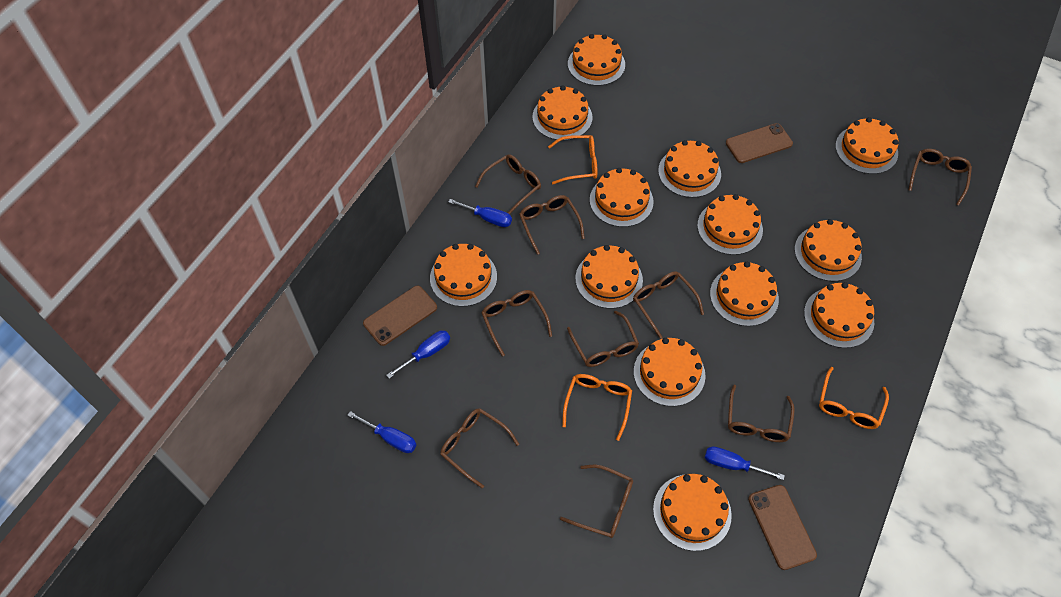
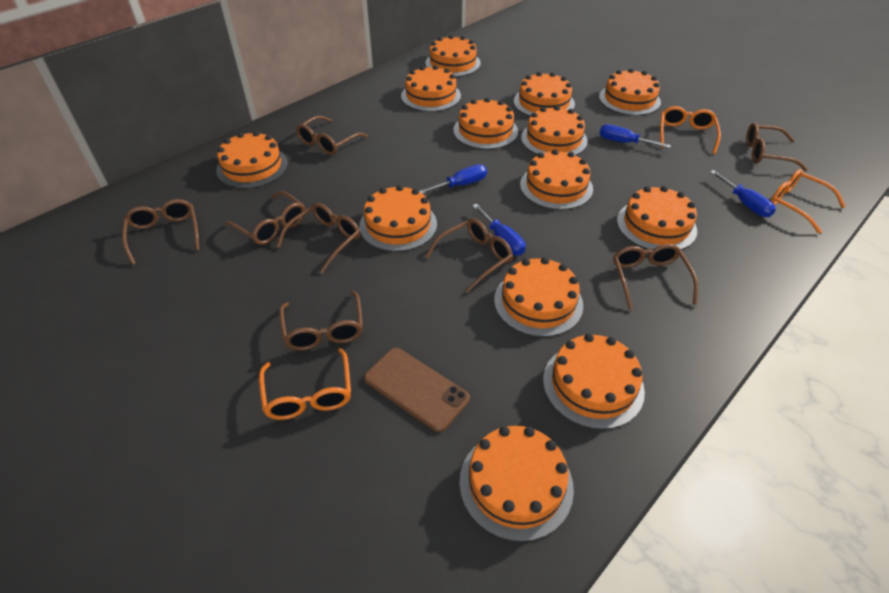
brown glasses: [440,408,519,489] [475,154,541,214] [481,290,552,357] [519,195,585,255] [560,464,633,538] [567,311,639,367] [633,271,704,339] [728,385,795,442] [909,149,972,206] = 9 -> [122,199,200,265] [225,191,305,245] [276,203,361,273] [279,291,363,351] [296,116,368,155] [426,218,513,293] [613,244,698,310] [746,123,808,171] = 8
brown phone: [363,286,437,346] [726,123,793,163] [748,485,817,570] = 3 -> [364,348,470,432] = 1

